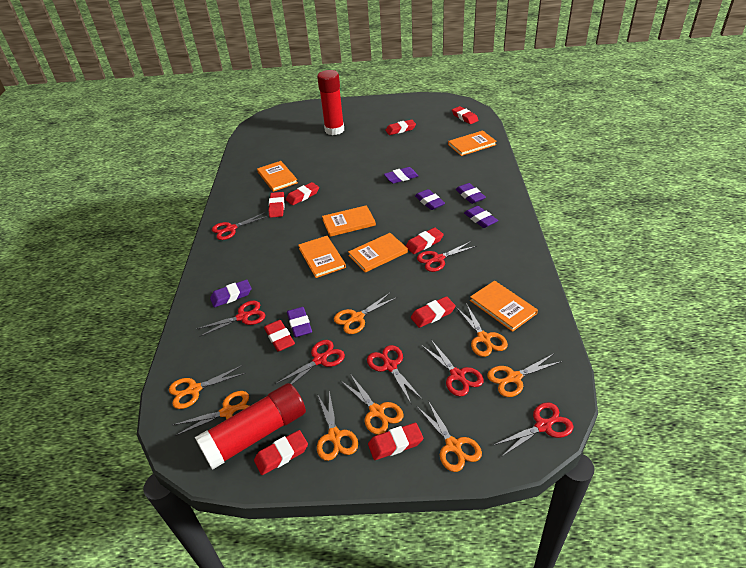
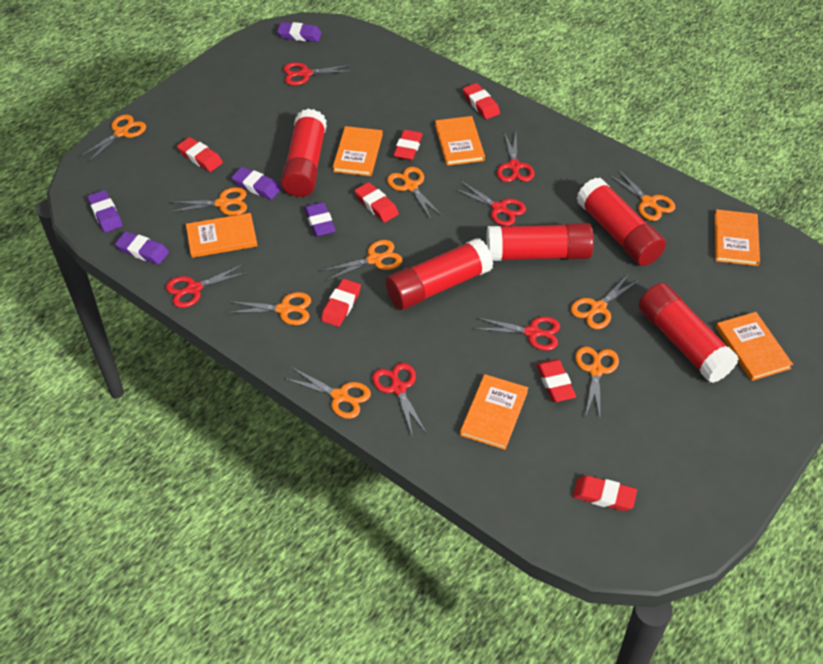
orange scissors: [169,365,246,409] [173,391,249,436] [317,391,358,461] [334,293,396,334] [341,374,403,435] [417,401,482,472] [456,303,508,357] [487,354,562,397] = 8 -> [80,114,146,162] [169,187,247,216] [226,292,311,325] [284,367,371,419] [321,240,402,281] [387,167,443,219] [571,274,640,329] [575,346,619,417] [609,169,675,221] = 9
purple eraser: [210,280,252,307] [287,307,312,338] [384,167,418,184] [415,189,445,210] [456,183,486,204] [464,206,498,228] = 6 -> [87,190,123,233] [115,232,169,265] [231,167,281,200] [277,22,322,42] [304,202,336,237] = 5
red eraser: [254,430,308,475] [264,320,295,352] [268,192,285,218] [286,182,319,205] [368,423,423,460] [385,120,416,135] [406,228,444,254] [411,296,456,328] [452,106,479,124] = 9 -> [177,137,223,172] [321,279,361,327] [355,182,399,222] [393,130,423,160] [463,83,500,119] [537,360,576,402] [573,476,637,511] = 7
red glue stick: [195,383,306,470] [317,70,344,135] = 2 -> [281,109,327,197] [386,238,493,310] [486,223,594,261] [576,178,666,266] [639,283,739,383] = 5
red scissors: [196,301,265,337] [212,212,268,240] [275,340,345,385] [367,345,423,403] [417,241,477,272] [421,340,484,397] [494,402,573,457] = 7 -> [166,264,249,308] [283,62,353,85] [372,363,427,435] [453,181,526,226] [476,317,560,351] [497,132,534,182] = 6

